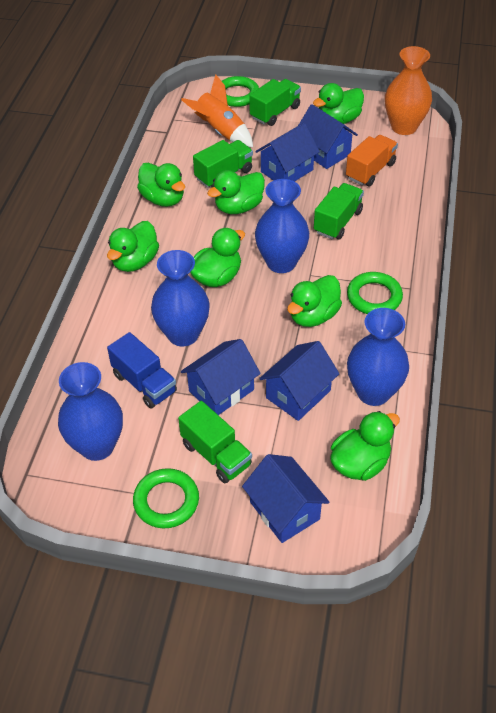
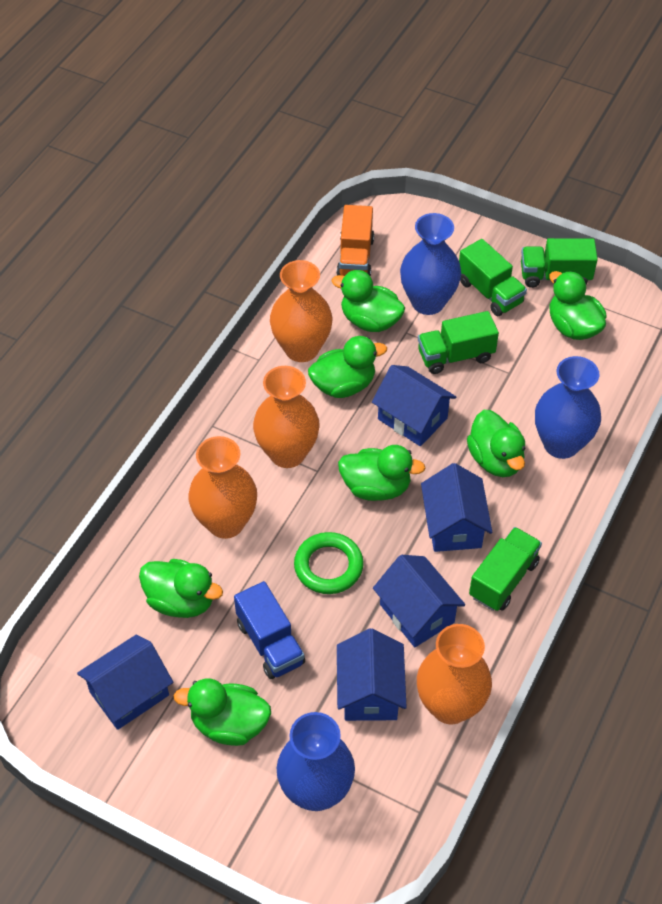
blue vase: [58,362,123,461] [151,250,210,346] [255,179,309,273] [347,308,409,406] = 4 -> [277,712,355,811] [400,213,461,315] [535,356,601,459] = 3
green ring: [133,468,199,528] [222,76,259,107] [347,272,403,314] = 3 -> [294,532,364,594] = 1
orange rocket: [181,74,253,147] = 1 -> none = 0
orange vase: [385,46,432,135] = 1 -> [188,436,257,539] [253,366,320,468] [270,260,332,362] [417,624,492,724] = 4

